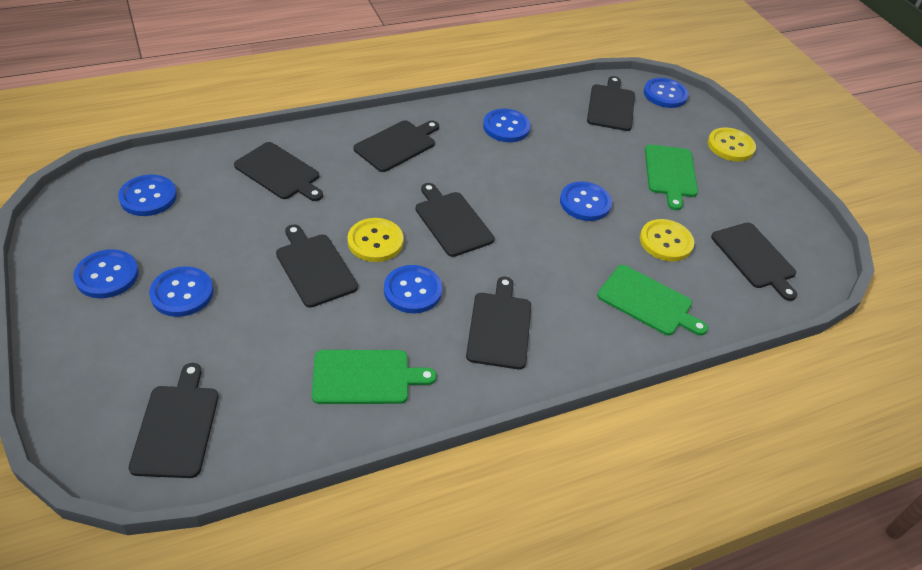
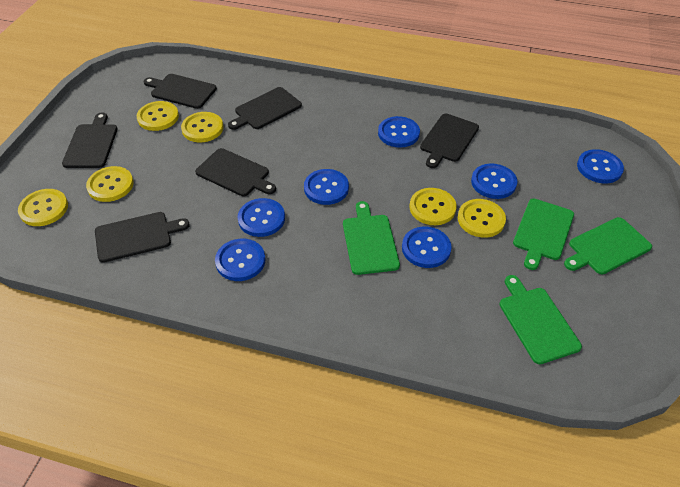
black cutting board: [128,363,219,478] [234,142,323,201] [276,224,358,308] [353,120,439,172] [416,183,495,257] [466,277,531,369] [587,76,635,131] [711,223,797,301] = 8 -> [62,113,118,168] [95,212,190,263] [144,74,217,109] [195,148,276,196] [228,87,302,130] [420,114,479,168] = 6
green cutting board: [312,350,437,404] [597,265,708,335] [645,145,698,210] = 3 -> [343,201,400,275] [500,275,582,364] [513,199,574,270] [564,217,652,274] = 4
yellow button: [348,218,404,262] [640,219,694,261] [708,127,756,162] = 3 -> [18,189,68,226] [86,166,134,202] [137,101,179,131] [181,112,224,142] [410,188,457,225] [458,199,506,238] = 6

